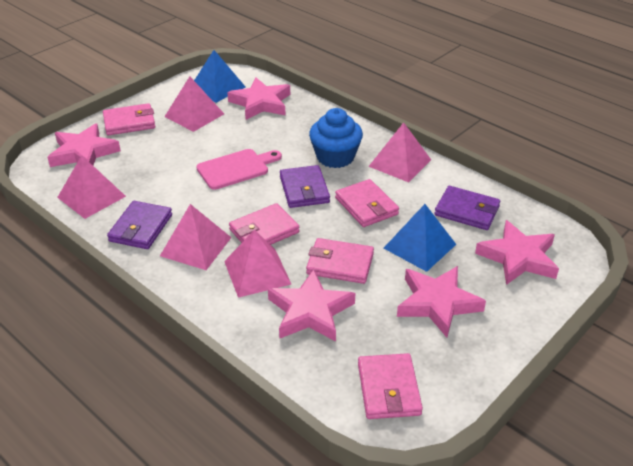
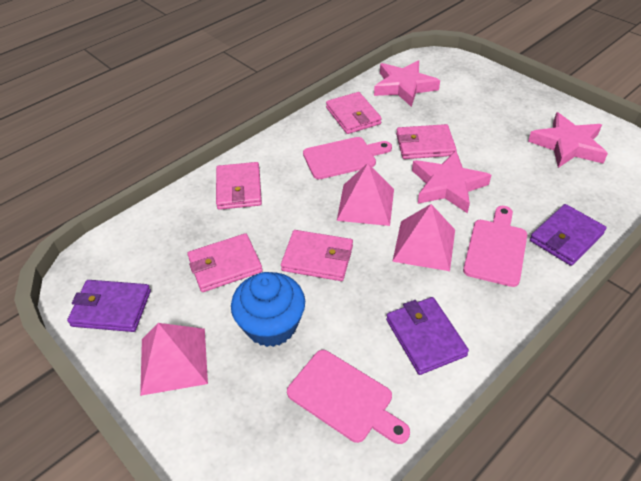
blue pyramid: [194,50,246,103] [384,204,456,272] = 2 -> none = 0
pink cutting board: [196,149,282,190] = 1 -> [287,350,410,444] [303,137,392,179] [463,206,527,287] = 3
pink pyramid: [57,155,126,219] [160,204,232,270] [164,76,224,132] [224,230,292,298] [368,122,431,182] = 5 -> [140,323,208,396] [337,163,394,226] [392,204,455,271] = 3
pink star: [47,123,121,167] [227,77,290,120] [268,269,355,342] [397,266,486,337] [475,220,559,285] = 5 -> [374,60,440,107] [412,151,491,214] [528,112,608,168] = 3

